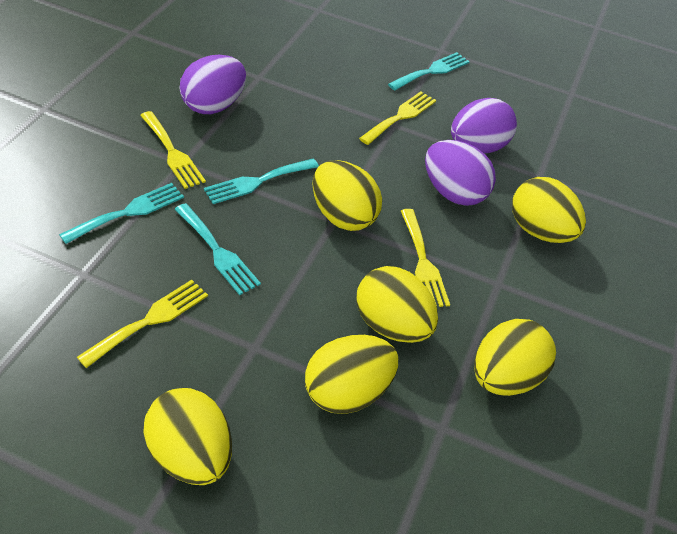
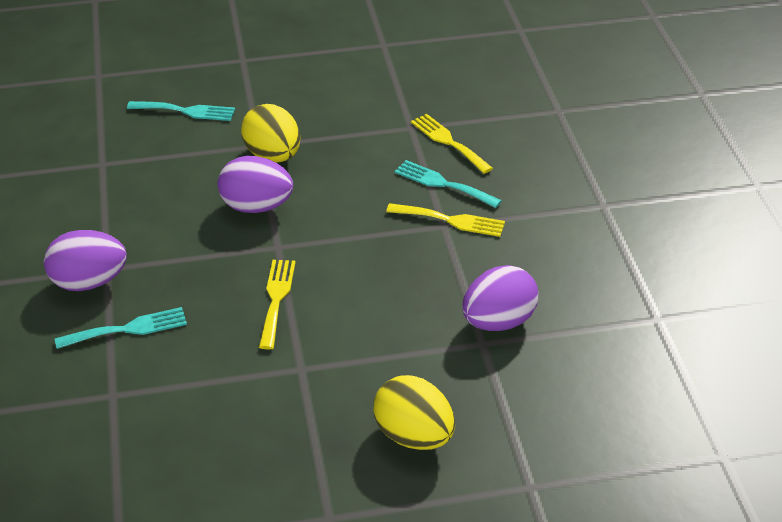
turquoise fork: [59,183,184,244] [175,203,261,295] [204,158,319,204] [388,52,470,91] = 4 -> [55,307,187,349] [127,101,235,121] [395,160,502,208] = 3
yellow egg: [143,388,232,485] [305,335,398,414] [312,160,382,231] [356,266,438,343] [474,319,556,396] [512,177,586,243] = 6 -> [241,104,300,162] [374,375,455,450] = 2
yellow fork: [77,280,208,368] [140,111,206,189] [359,92,436,145] [401,209,450,307] = 4 -> [259,260,296,350] [386,203,505,237] [411,114,493,174] = 3

